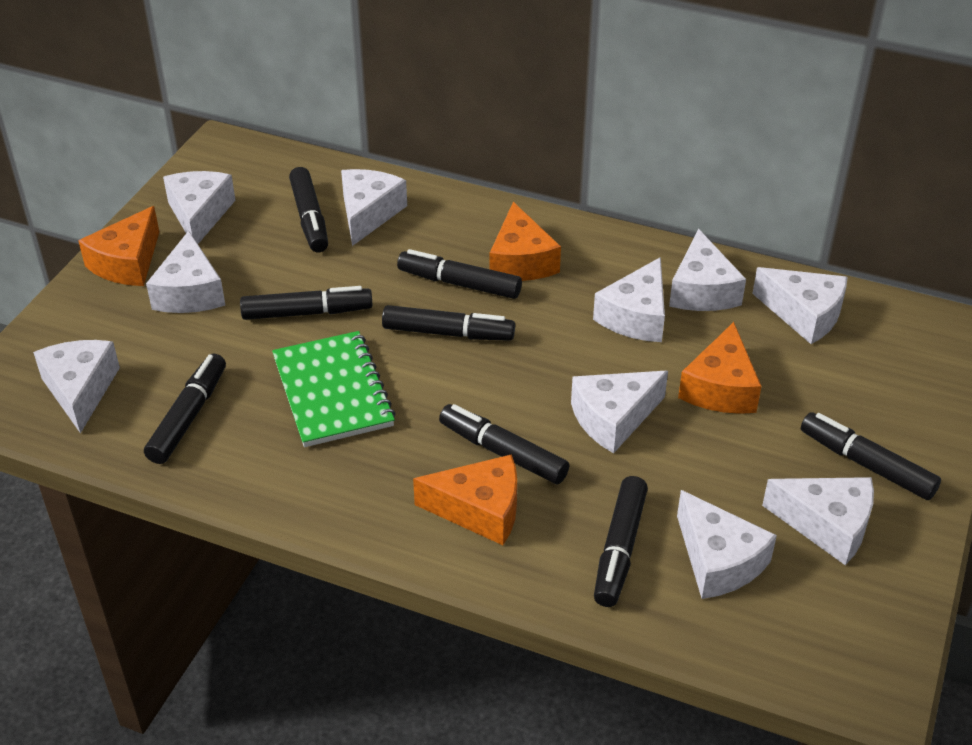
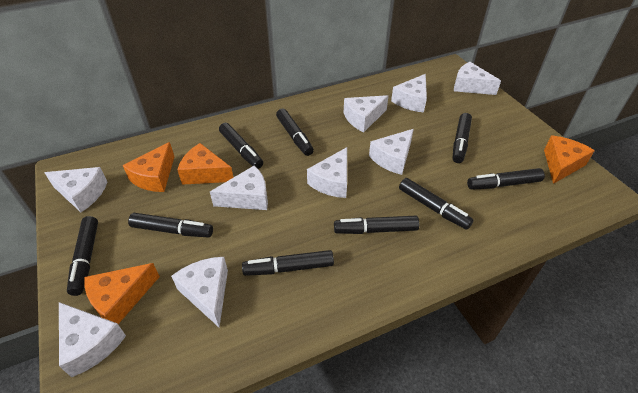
black marker: [144,354,226,464] [240,286,373,320] [289,167,328,252] [382,305,515,341] [397,249,522,299] [439,404,569,484] [594,476,648,607] [801,412,941,500] = 8 -> [67,216,98,296] [128,213,213,238] [219,123,263,169] [242,250,334,276] [276,109,314,156] [334,216,419,234] [399,178,474,230] [453,113,472,163] [467,168,545,190] = 9
green notebook: [272,331,396,447] = 1 -> none = 0
white cheese: [33,340,120,434] [146,231,225,313] [163,171,236,244] [341,169,407,246] [571,371,668,453] [593,257,665,342] [669,229,746,311] [677,490,777,599] [752,267,847,344] [762,477,874,565] = 10 -> [44,167,108,212] [59,302,126,377] [171,257,228,328] [210,165,268,210] [307,147,347,198] [344,95,389,132] [369,129,414,175] [391,74,427,113] [454,62,501,95] = 9

